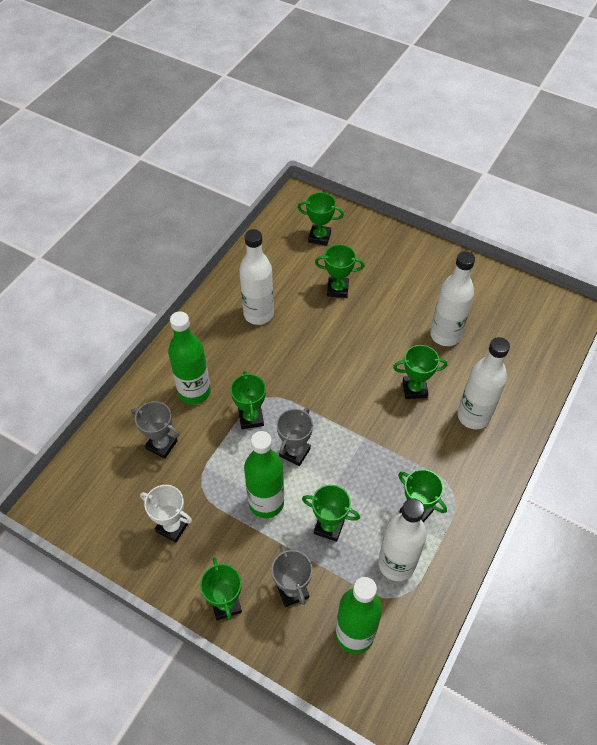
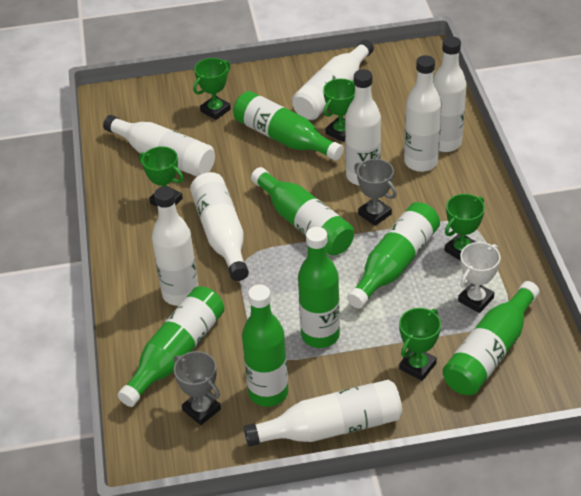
green bottle: [168,311,211,405] [244,431,284,518] [335,577,382,654] = 3 -> [118,286,224,407] [233,91,344,161] [242,284,288,407] [251,167,354,256] [298,227,340,348] [347,202,440,309] [443,281,540,395] = 7
green trophy: [200,558,242,620] [230,371,266,429] [298,192,344,246] [302,485,360,542] [315,244,364,298] [393,345,447,399] [398,469,447,522] = 7 -> [139,147,184,207] [193,58,231,120] [323,79,355,142] [399,308,441,381] [444,194,485,260] = 5
grey trophy: [131,401,180,459] [272,545,313,607] [277,408,313,466] = 3 -> [174,351,221,425] [354,159,397,226] = 2
white bottle: [239,229,274,325] [378,498,427,581] [430,251,475,346] [458,337,510,429] = 4 -> [103,115,215,177] [152,186,198,306] [190,172,249,281] [244,380,402,447] [292,40,374,120] [345,69,381,186] [404,55,442,172] [433,36,467,152] = 8

